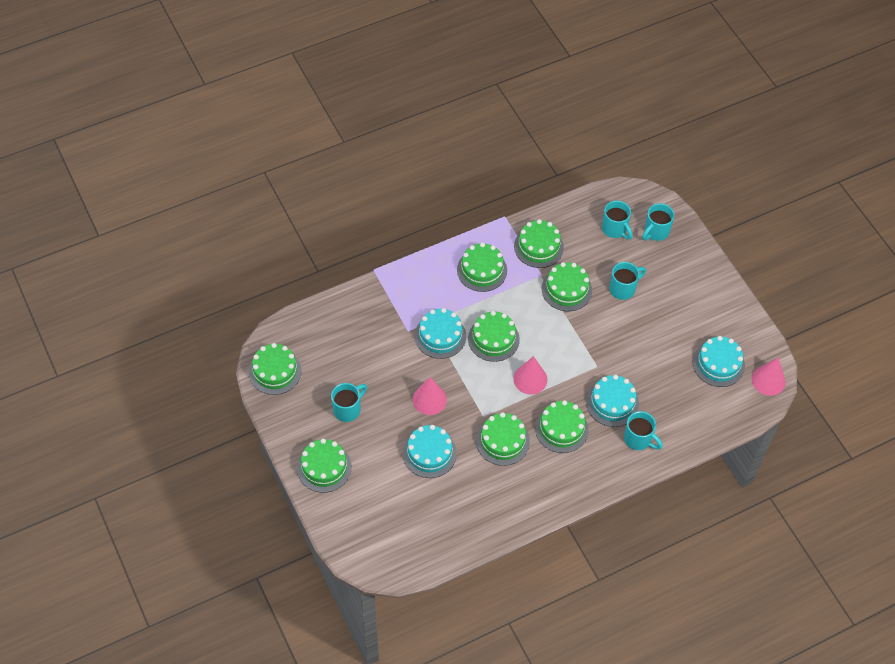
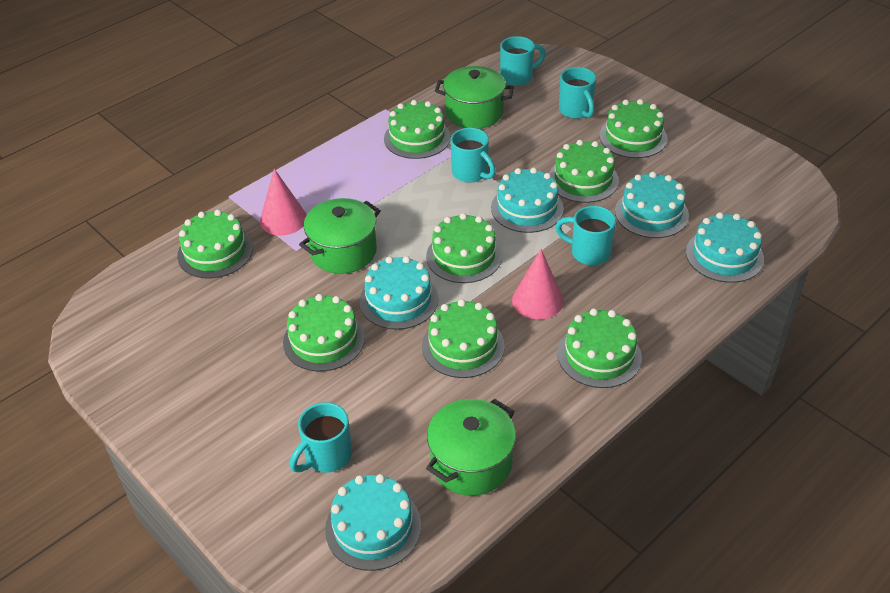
green pot: none = 0 -> [299,198,381,274] [426,399,516,496] [435,66,514,129] = 3
pink cone: [413,377,447,415] [513,356,547,395] [752,358,786,396] = 3 -> [260,169,307,235] [512,249,564,319] = 2
turquoise cake: [403,425,457,478] [415,308,466,359] [586,375,639,427] [693,336,745,387] = 4 -> [325,474,421,571] [359,256,438,330] [491,168,564,233] [615,172,689,238] [686,212,764,283] = 5

